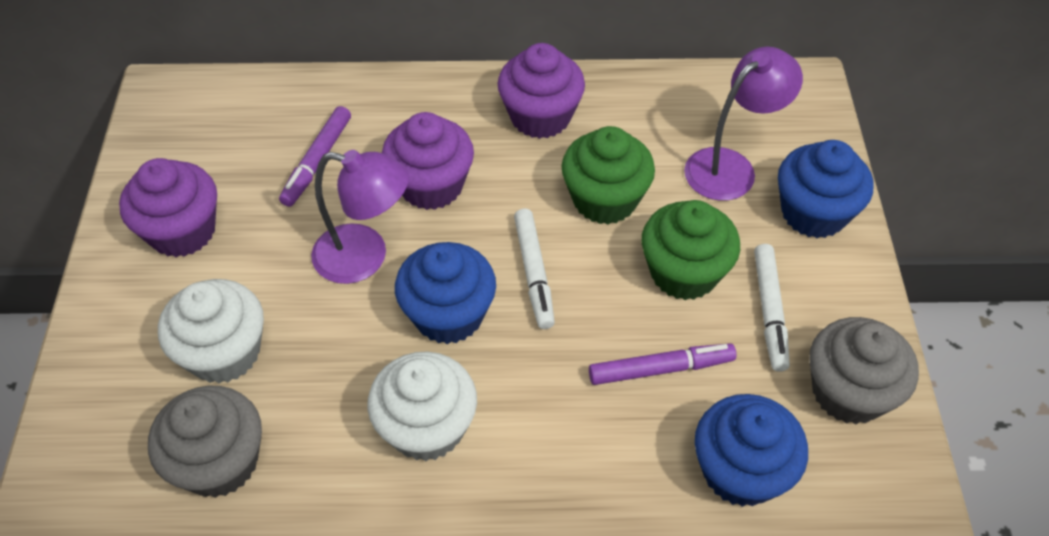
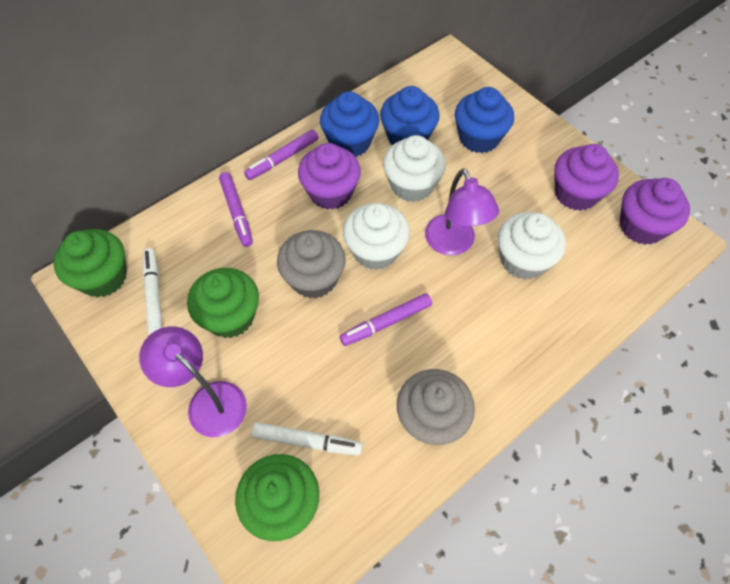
green cupcake: [562,126,655,224] [642,200,740,300] = 2 -> [53,229,127,298] [187,268,259,338] [235,454,319,541] = 3
purple marker: [279,106,351,207] [589,343,736,385] = 2 -> [219,172,253,247] [244,129,319,180] [340,293,432,346] = 3
white cupcake: [158,279,264,384] [367,352,477,461] = 2 -> [343,203,410,270] [383,135,446,202] [498,212,566,280] = 3

